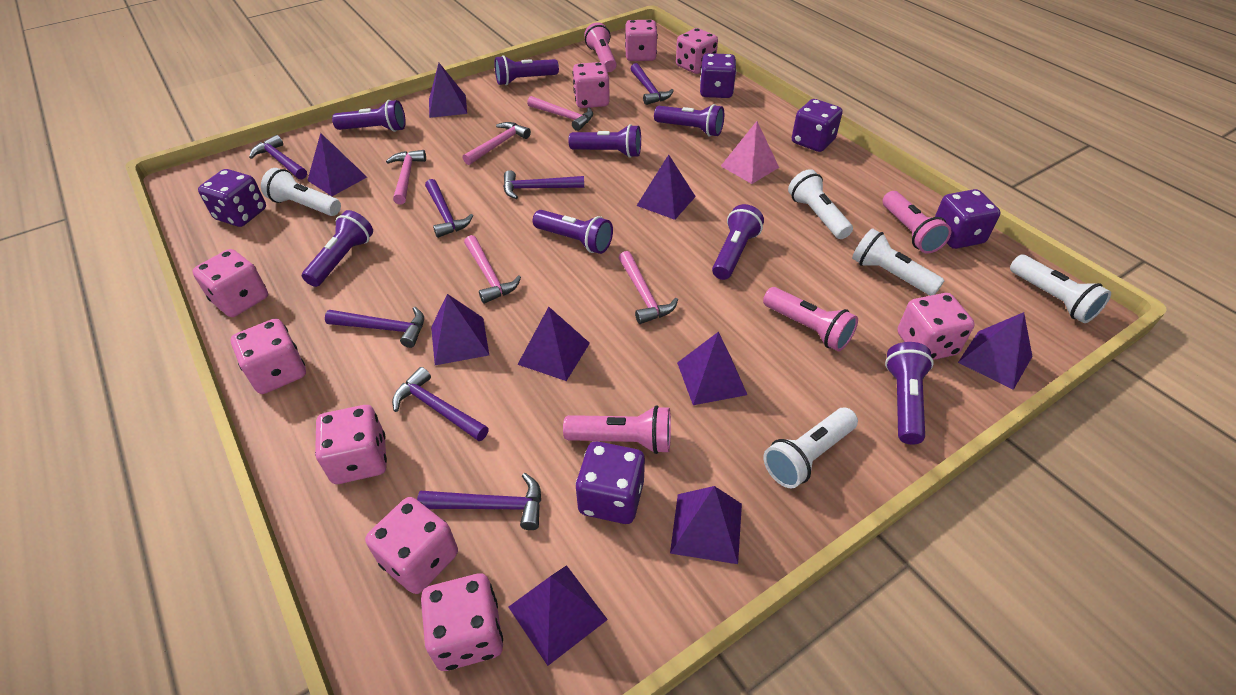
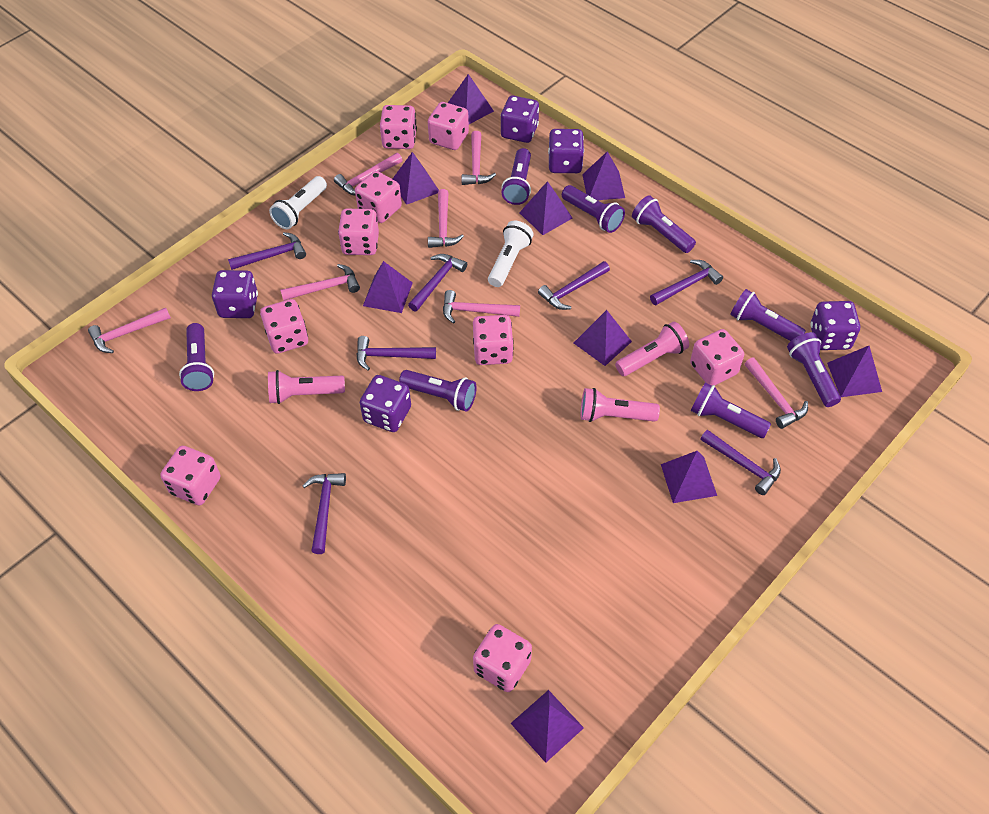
pink flashlight: [563,405,671,454] [584,22,617,72] [763,287,858,352] [883,191,951,254] = 4 -> [268,370,345,404] [580,388,660,422] [615,322,689,376] = 3
pink hammer: [386,150,426,205] [463,122,531,165] [464,235,521,304] [527,96,593,131] [619,251,678,324] = 5 -> [88,308,171,353] [280,264,360,301] [334,153,402,196] [428,189,464,248] [443,290,520,324] [461,131,496,185] [745,357,808,429] = 7
pink pyramid: [721,121,779,184] = 1 -> none = 0
white flashlight: [261,168,341,216] [763,408,858,488] [788,169,853,239] [852,228,945,296] [1010,255,1111,323] = 5 -> [269,176,327,229] [488,221,534,287] = 2

